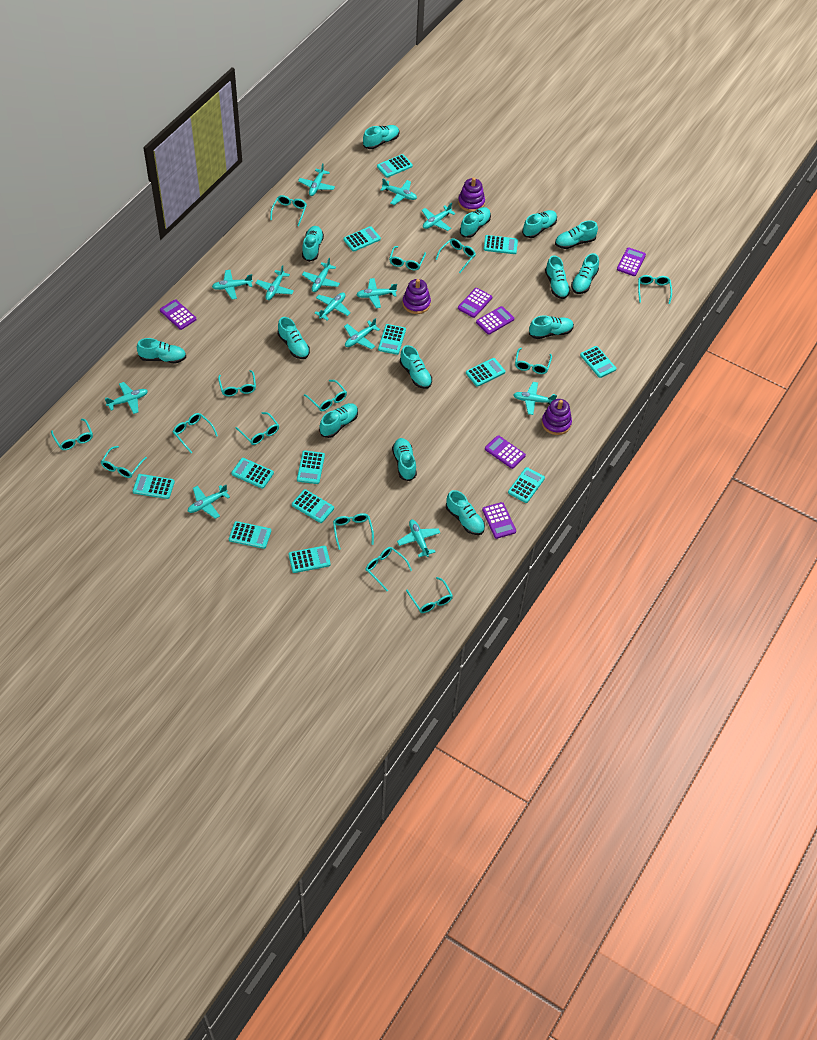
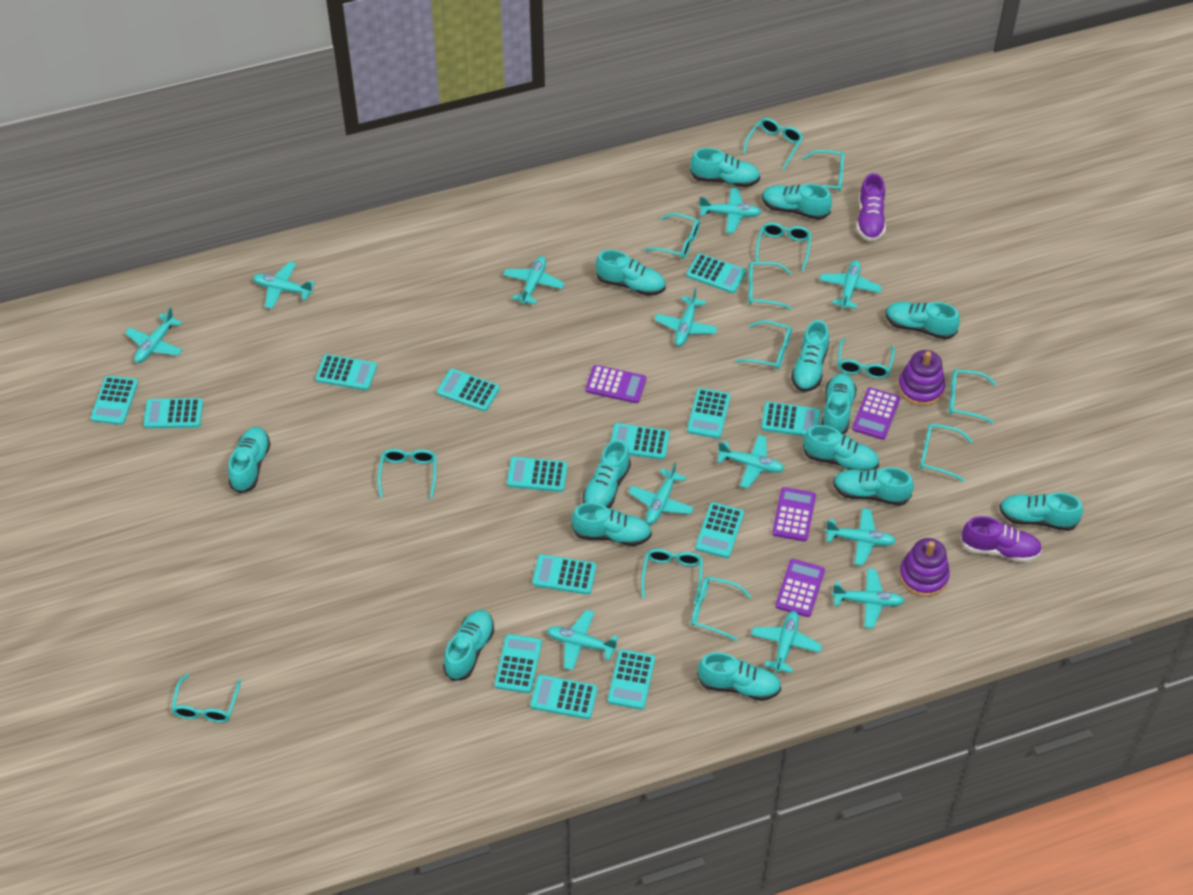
purple calculator: [160,299,197,330] [458,288,492,318] [476,306,514,335] [482,502,516,539] [485,435,526,469] [617,247,646,276] = 6 -> [585,365,646,403] [772,487,816,542] [775,559,825,617] [852,387,900,440] = 4
purple shoe: none = 0 -> [857,173,886,241] [960,516,1042,562] = 2
purple stacking toy: [403,279,431,314] [458,177,485,212] [542,399,572,435] = 3 -> [898,350,945,406] [899,538,950,597] = 2
turquoise calculator: [133,474,175,499] [229,521,271,549] [231,458,274,489] [288,546,331,573] [292,489,334,523] [297,450,325,484] [343,226,381,252] [377,154,413,178] [378,324,406,355] [466,358,505,387] [484,235,518,254] [508,467,545,503] [580,346,616,378] = 13 -> [90,376,138,425] [143,398,203,428] [316,354,377,390] [437,369,500,412] [495,634,542,693] [507,457,568,492] [530,675,598,719] [532,554,596,595] [608,649,655,710] [611,423,670,460] [686,253,746,293] [687,388,731,439] [695,502,744,558] [761,402,821,436] = 14
turquoise glasses: [51,419,93,450] [101,446,147,478] [173,413,218,453] [218,370,256,397] [235,412,279,445] [270,195,307,226] [304,380,347,411] [333,513,374,550] [365,547,412,591] [389,246,426,270] [406,577,453,613] [435,238,476,273] [515,348,552,374] [638,275,672,304] = 14 -> [171,674,241,723] [378,449,437,498] [641,549,703,604] [644,213,700,259] [691,576,752,641] [736,320,792,369] [743,118,803,169] [749,262,792,310] [756,222,811,271] [802,150,845,192] [838,338,895,379] [920,423,973,482] [949,369,996,424] = 13
turquoise plane: [105,382,148,414] [187,485,230,519] [212,270,253,299] [256,265,294,300] [298,163,335,196] [302,258,340,292] [315,292,351,321] [344,318,380,349] [356,278,397,308] [380,179,417,205] [397,520,440,557] [422,203,456,231] [513,382,557,415] = 13 -> [125,307,182,363] [253,261,315,309] [503,256,565,304] [547,610,618,671] [628,462,694,524] [655,288,718,346] [699,188,761,233] [717,435,784,488] [751,611,822,673] [819,260,882,309] [825,508,896,566] [832,568,904,629] = 12

